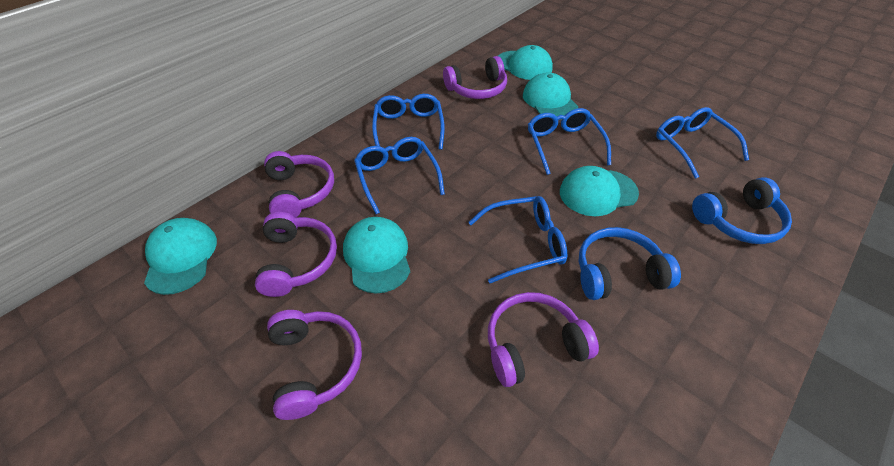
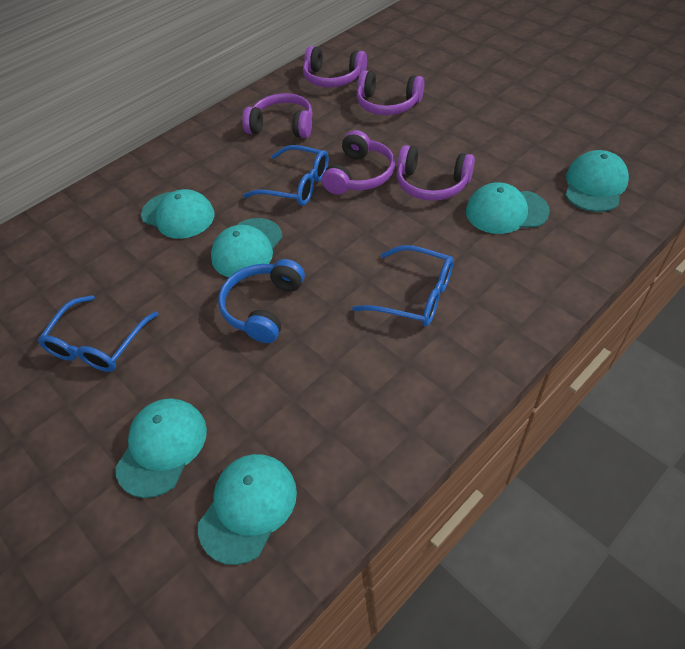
blue glasses: [354,137,445,214] [372,94,444,150] [468,196,567,283] [528,108,611,175] [656,107,749,179] = 5 -> [38,295,158,372] [243,145,329,206] [352,245,454,327] = 3
blue headphones: [579,227,681,300] [692,177,792,244] = 2 -> [218,259,305,343] = 1
turquoise cap: [144,218,217,295] [343,217,410,294] [498,45,553,80] [523,72,578,120] [560,166,639,216] = 5 -> [115,398,207,498] [141,189,214,239] [198,454,297,565] [211,218,282,277] [466,182,550,234] [565,150,629,212] = 6

